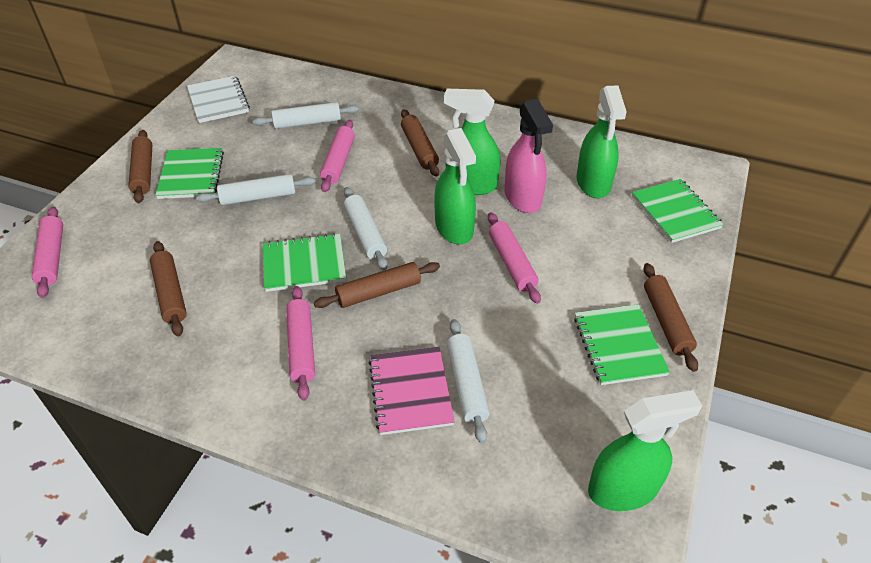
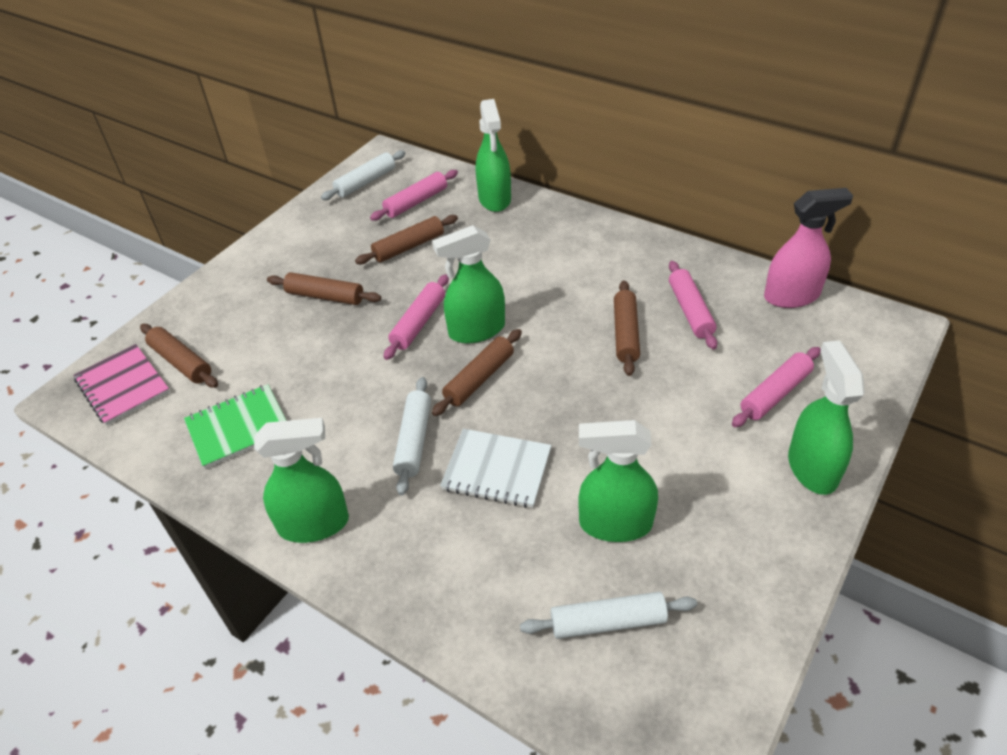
green notebook: [155,148,224,199] [263,233,346,292] [574,304,670,385] [632,179,724,243] = 4 -> [184,384,287,469] = 1
green spray bottle: [434,128,476,245] [444,89,500,195] [577,85,627,198] [588,390,702,511] = 4 -> [254,418,349,543] [432,225,505,343] [476,99,511,212] [578,420,658,542] [788,340,865,495] = 5
white rolling pin: [196,174,315,205] [253,102,359,129] [344,187,388,270] [447,319,490,444] = 4 -> [321,150,405,200] [393,377,431,495] [520,592,697,639] = 3

